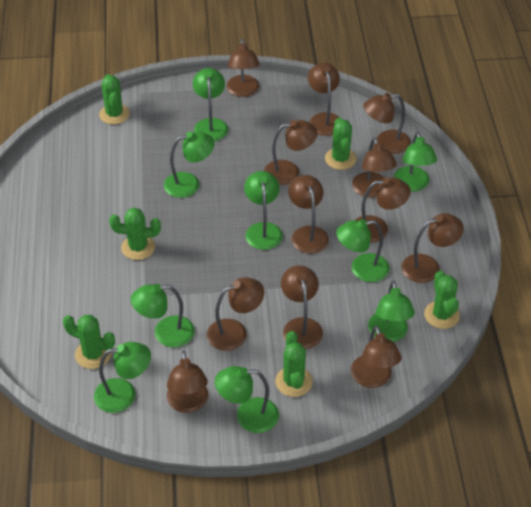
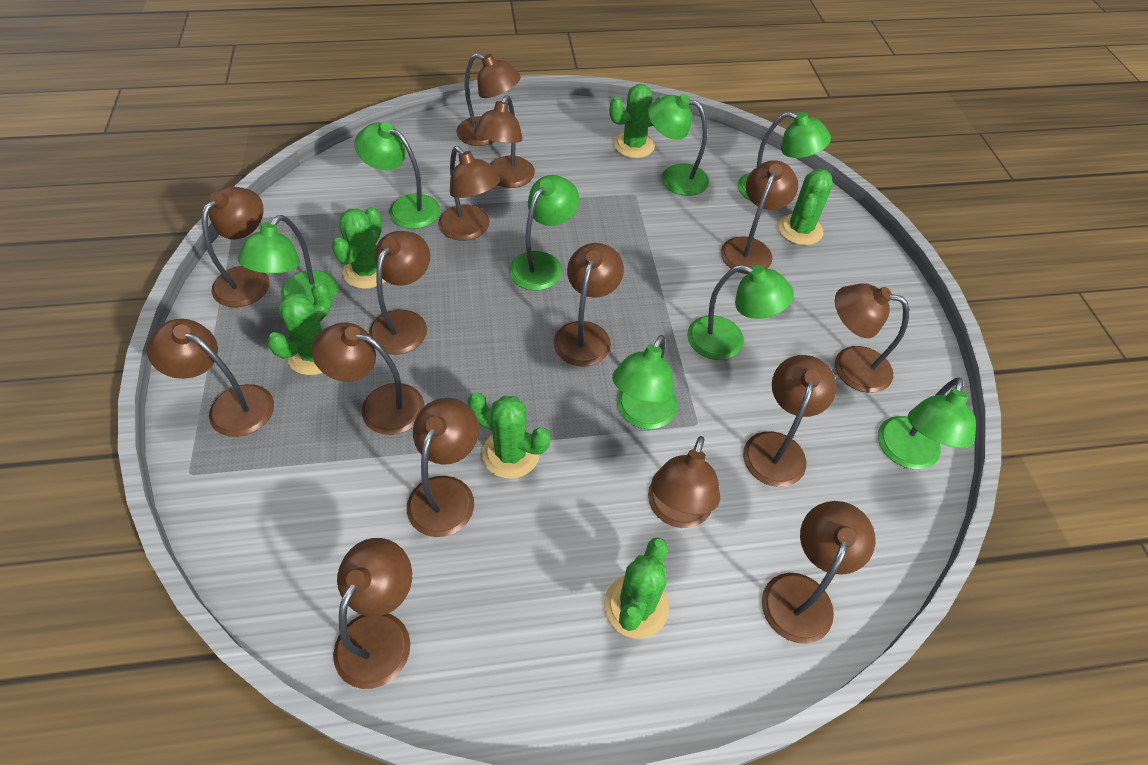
brown lamp: [167,350,208,413] [207,277,264,351] [226,39,260,97] [264,120,318,185] [281,265,323,349] [288,175,329,254] [308,63,340,136] [351,326,402,388] [352,137,397,198] [355,178,411,243] [364,93,411,154] [401,213,464,283] = 12 -> [146,319,274,437] [202,187,269,307] [311,323,424,435] [333,538,412,689] [369,231,430,354] [407,398,479,537] [438,146,500,241] [456,53,521,146] [474,95,535,188] [554,243,624,367] [648,436,720,528] [721,160,798,274] [743,355,837,487] [762,501,875,644] [835,283,909,393] = 15
green lamp: [94,342,151,413] [131,284,195,347] [164,131,215,198] [193,68,228,141] [215,366,279,433] [244,171,283,250] [336,219,390,282] [368,280,415,342] [394,131,437,191] = 9 -> [238,215,338,304] [354,122,440,229] [509,175,579,291] [612,335,677,429] [648,94,709,196] [687,265,794,360] [738,112,831,202] [878,377,976,469] = 8

